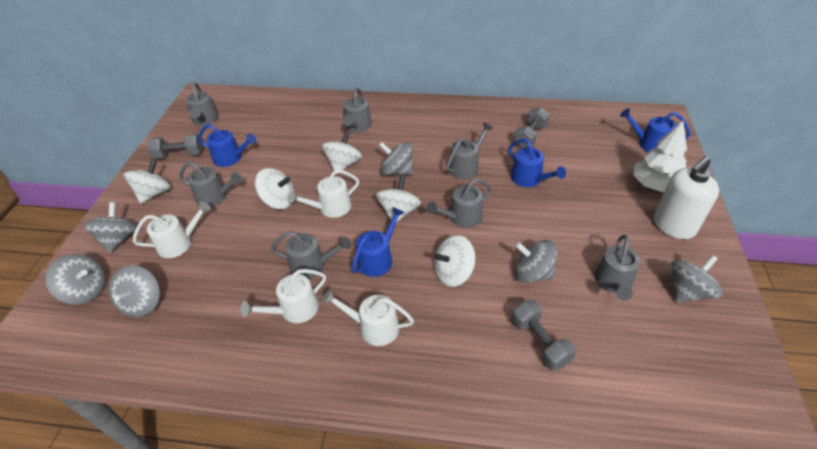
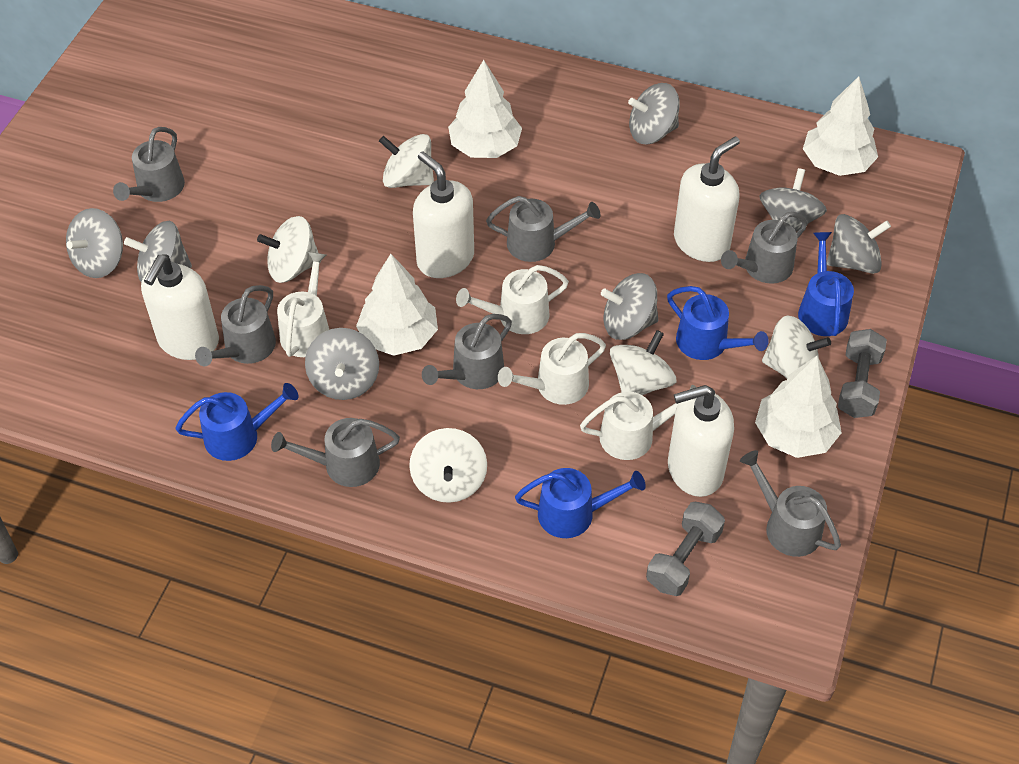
grey dumbbell: [148,134,203,159] [512,300,576,371] [514,107,550,148] = 3 -> [646,502,725,596] [838,329,887,418] = 2
grey spinning top: [45,254,106,305] [83,202,137,252] [109,265,160,317] [379,142,413,175] [514,240,557,283] [671,255,723,302] = 6 -> [66,208,123,278] [124,221,192,282] [305,328,379,400] [601,273,658,340] [628,83,679,144] [759,168,827,232] [827,214,891,274] = 7
white soap dispenser: [654,156,719,239] = 1 -> [141,255,219,360] [413,152,474,278] [668,385,734,497] [674,137,740,262] = 4
white tree: [633,121,687,192] = 1 -> [356,254,438,356] [448,60,522,158] [755,356,842,458] [803,76,878,176] = 4

